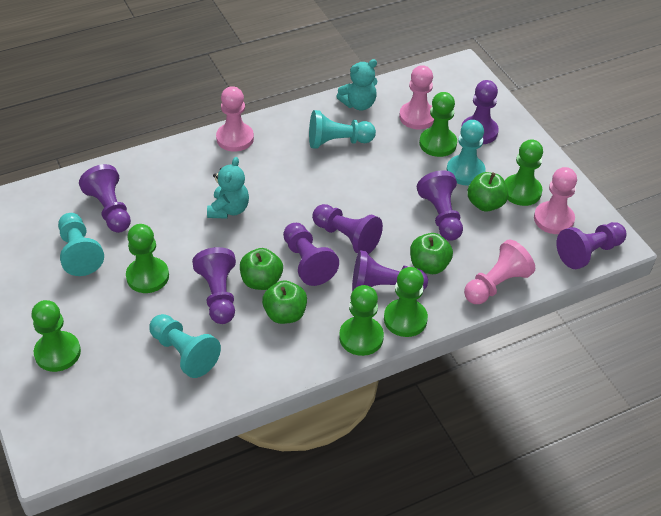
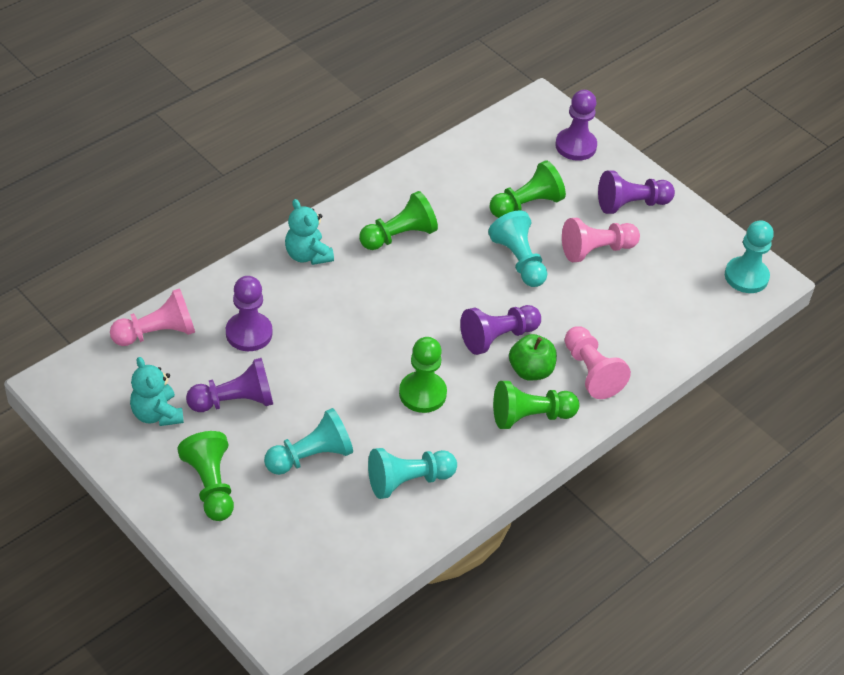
green apple: [240,248,283,290] [262,280,307,324] [410,233,453,274] [467,172,508,212] = 4 -> [509,334,557,381] = 1
green pawn: [31,300,81,372] [126,224,169,293] [339,285,384,356] [384,267,428,337] [419,92,457,157] [505,139,543,206] = 6 -> [177,431,234,521] [359,191,438,250] [399,337,447,413] [490,160,566,218] [493,381,579,429] = 5
pink pawn: [216,86,254,152] [399,65,434,129] [464,239,535,304] [534,167,577,234] = 4 -> [110,288,195,346] [562,218,640,262] [565,326,631,399] = 3
purple pawn: [79,164,131,233] [192,247,236,324] [283,223,339,286] [312,204,383,254] [352,250,428,292] [417,170,463,241] [462,80,499,144] [557,222,627,269] = 8 -> [186,358,273,412] [226,276,272,351] [460,305,541,355] [555,90,597,161] [598,170,675,214] = 5

